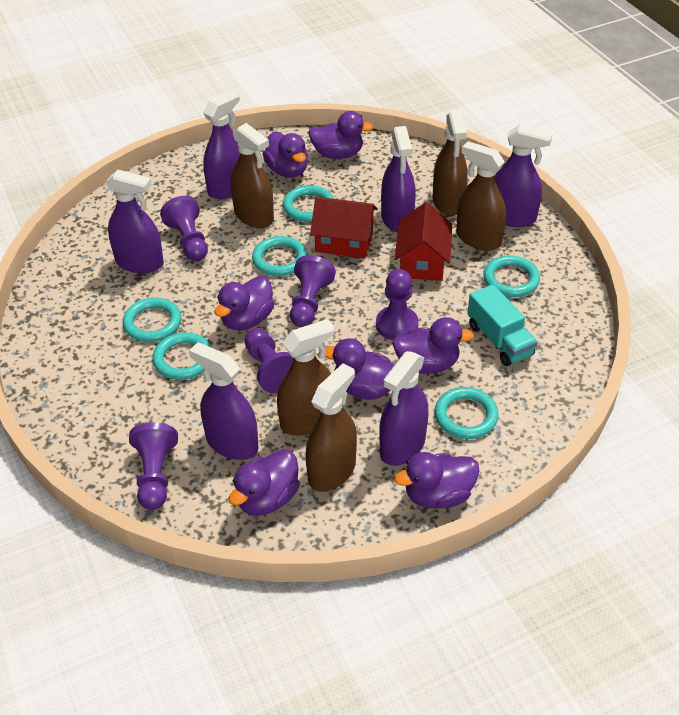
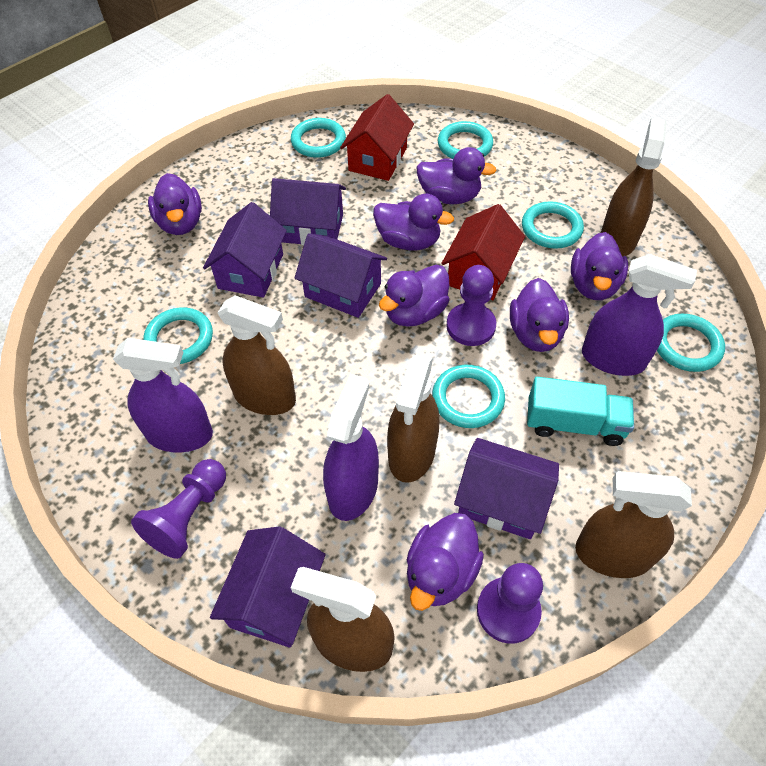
purple house: none = 0 -> [203,202,287,298] [210,526,326,648] [270,178,346,245] [295,233,387,318] [454,438,559,539] = 5
purple pawn: [129,422,178,510] [160,196,208,261] [244,328,294,394] [290,255,336,327] [376,269,419,340] = 5 -> [131,459,226,559] [446,265,496,346] [477,563,543,644] = 3
purple spray bottle: [106,170,164,273] [189,342,259,460] [203,90,240,199] [379,351,428,466] [381,126,416,232] [495,124,553,227] = 6 -> [113,338,213,453] [323,374,379,521] [582,254,697,376] = 3

